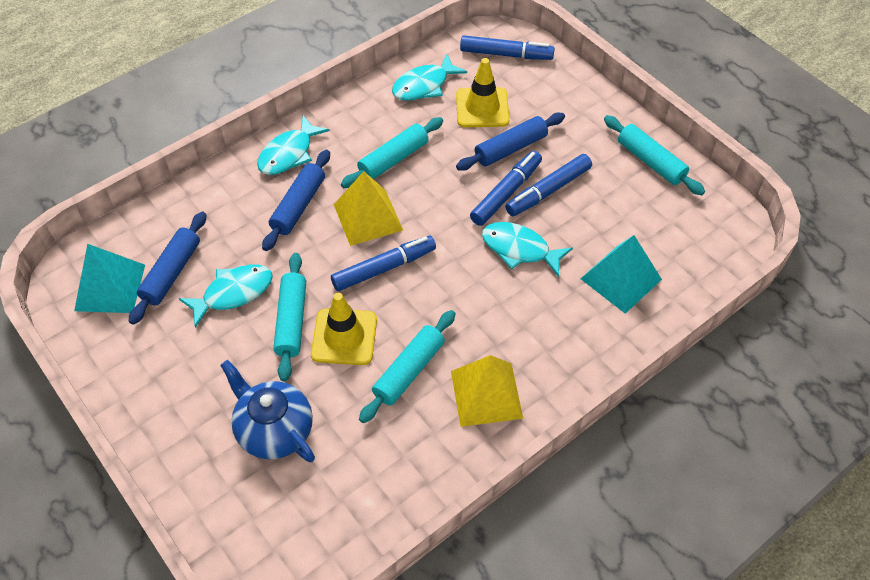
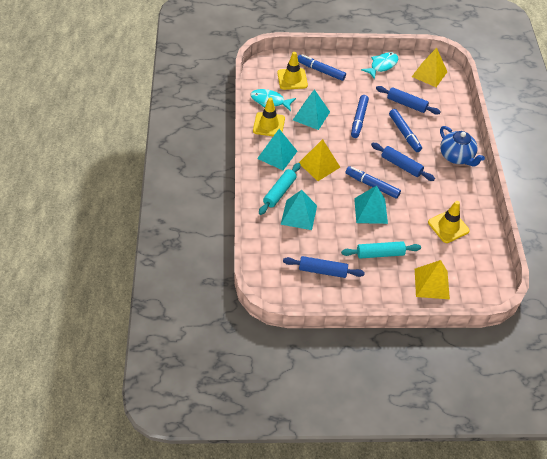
turquoise fish: [179,264,273,328] [257,116,330,175] [392,54,467,101] [482,222,573,277] = 4 -> [251,89,296,111] [361,52,398,79] = 2
turquoise pyramid: [74,244,145,313] [581,235,662,314] = 2 -> [257,129,297,170] [281,190,317,230] [293,89,330,130] [354,186,388,224] = 4
turquoise rolling pin: [273,253,306,381] [341,117,443,188] [359,310,455,423] [604,115,705,195] = 4 -> [259,163,301,215] [341,241,421,259] = 2
yellow pyramid: [334,171,403,246] [451,355,523,427] = 2 -> [299,139,340,181] [412,48,447,87] [415,260,450,299] = 3
yellow traffic cone: [311,293,377,365] [456,58,510,127] = 2 -> [253,97,285,136] [277,52,308,90] [428,201,470,243] = 3

